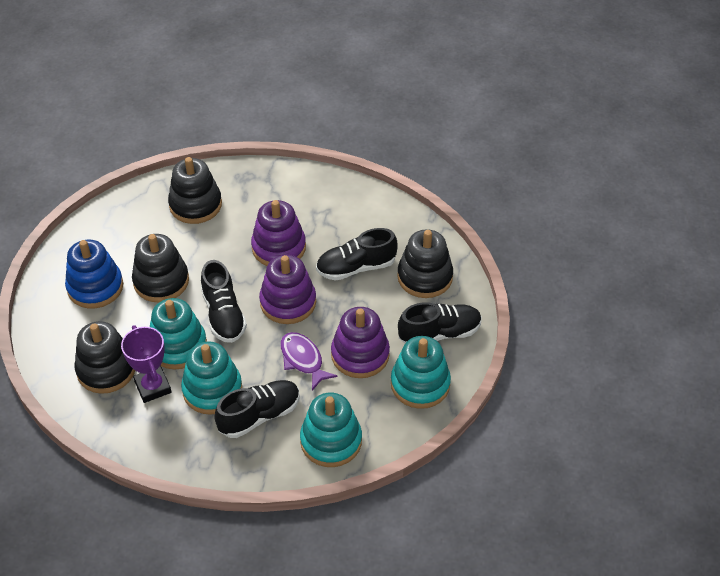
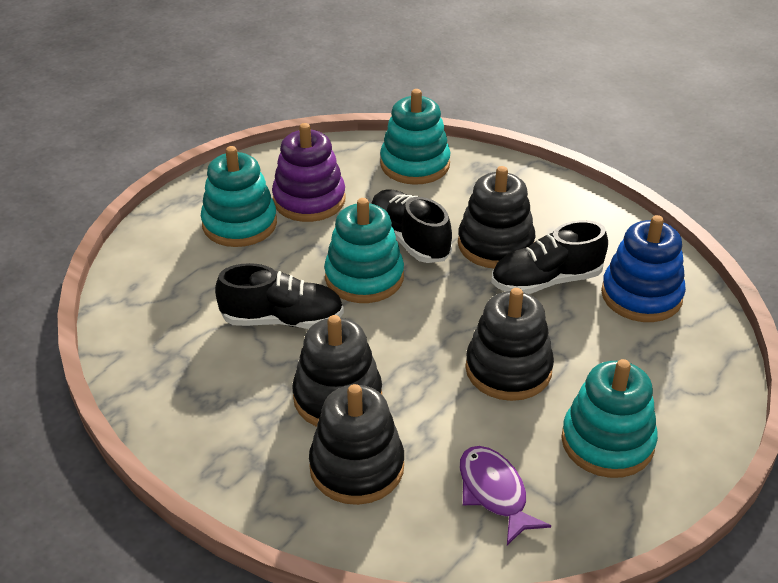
black shoe: [201,260,247,343] [214,380,300,438] [316,228,398,281] [398,302,482,343] = 4 -> [215,263,344,329] [371,189,452,263] [491,220,608,294] = 3
purple stacking toy: [251,200,306,266] [259,255,316,324] [331,307,390,378] = 3 -> [272,123,346,222] = 1
purple trophy: [121,325,172,403] = 1 -> none = 0

